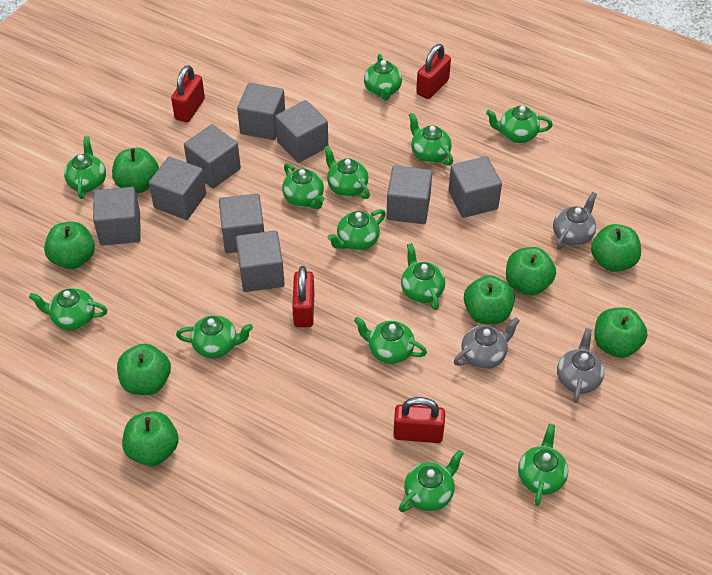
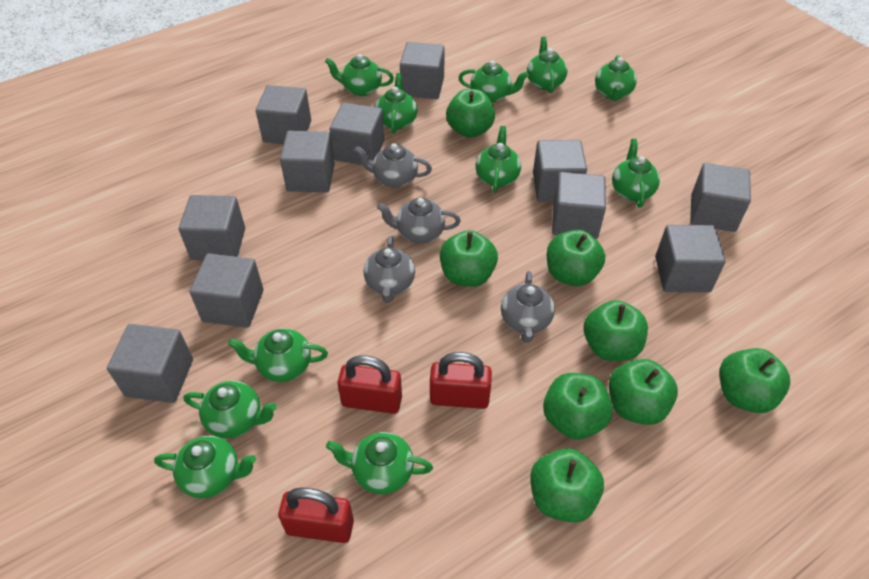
green teapot: [29,288,107,330] [64,136,106,199] [176,315,253,358] [282,163,324,209] [324,146,370,199] [327,209,386,251] [354,317,427,364] [364,54,402,100] [399,450,464,512] [401,243,445,310] [409,113,453,165] [486,106,553,143] [518,424,568,506] = 13 -> [154,436,256,498] [184,381,277,439] [228,328,328,382] [325,54,394,96] [326,432,433,494] [375,73,417,134] [458,61,529,103] [476,126,521,193] [527,36,567,93] [595,55,637,101] [612,139,660,208] = 11
grey cube: [93,187,141,246] [149,157,206,220] [184,124,241,188] [219,194,264,253] [236,231,285,292] [237,83,285,140] [275,100,328,163] [386,165,432,224] [448,156,502,218] = 9 -> [107,324,193,403] [179,195,245,260] [190,253,263,328] [256,85,311,144] [280,131,335,193] [330,103,384,165] [400,42,445,99] [533,140,587,202] [552,172,606,239] [655,225,726,292] [690,163,751,232] = 11
grey teapot: [454,317,520,369] [553,192,597,249] [557,328,604,403] = 3 -> [354,143,432,188] [364,236,415,303] [377,198,461,243] [501,271,555,343] = 4
red padlock: [171,65,205,122] [292,266,314,327] [393,397,445,443] [416,44,451,99] = 4 -> [278,488,354,543] [338,355,402,414] [430,352,492,409] = 3

